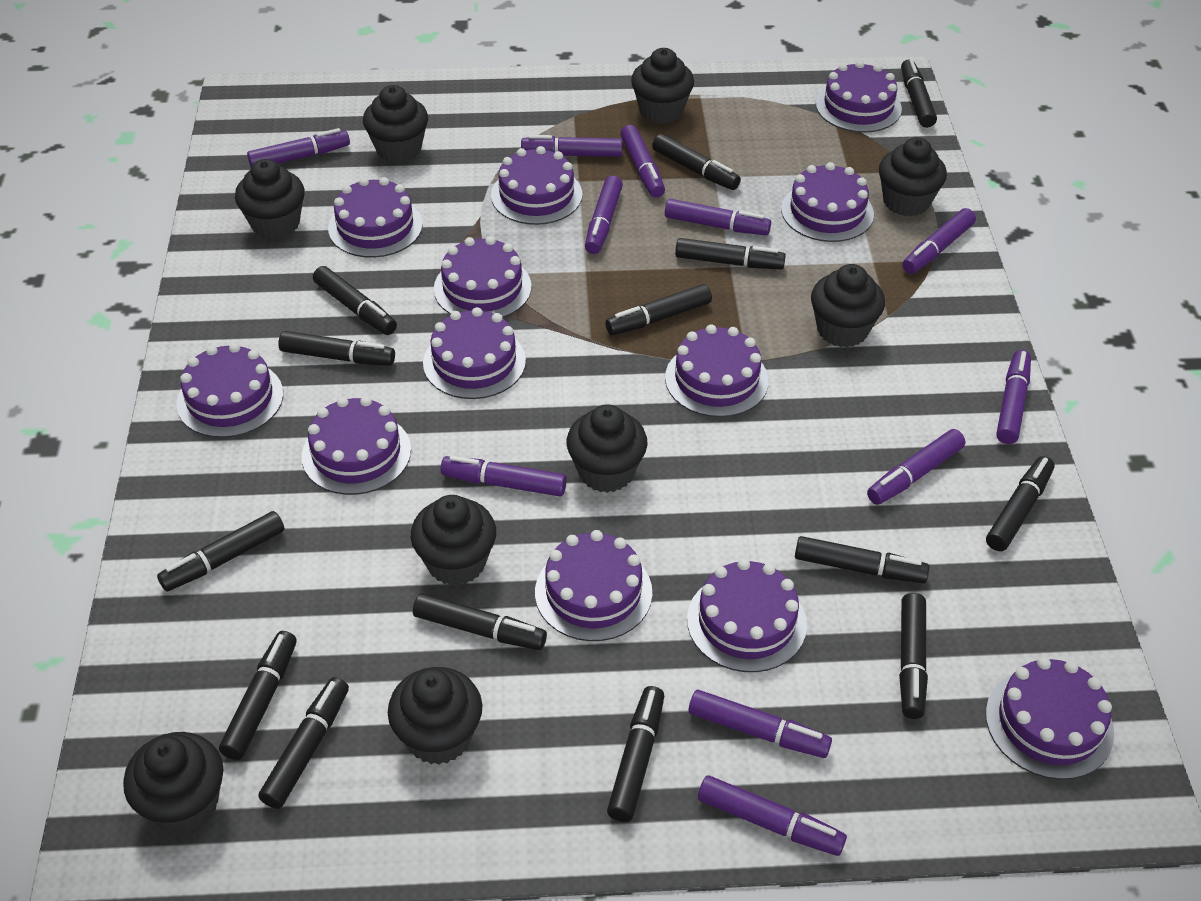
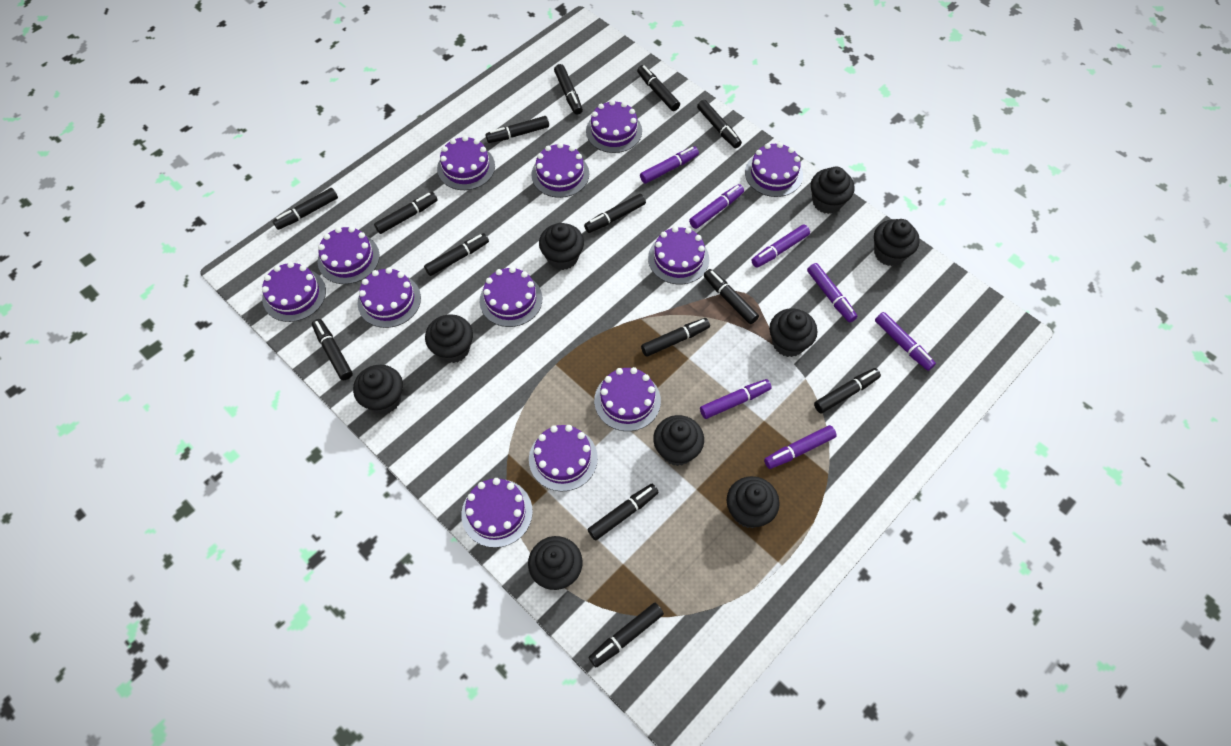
purple marker: [247,128,350,167] [440,455,567,497] [521,135,622,157] [585,176,623,254] [620,125,665,197] [665,199,771,235] [689,690,832,758] [698,775,847,856] [867,429,965,505] [902,208,976,274] [996,350,1031,444] = 11 -> [640,146,699,184] [689,184,744,229] [700,379,772,419] [752,225,810,268] [764,425,837,469] [807,263,858,323] [875,312,936,371] = 7

